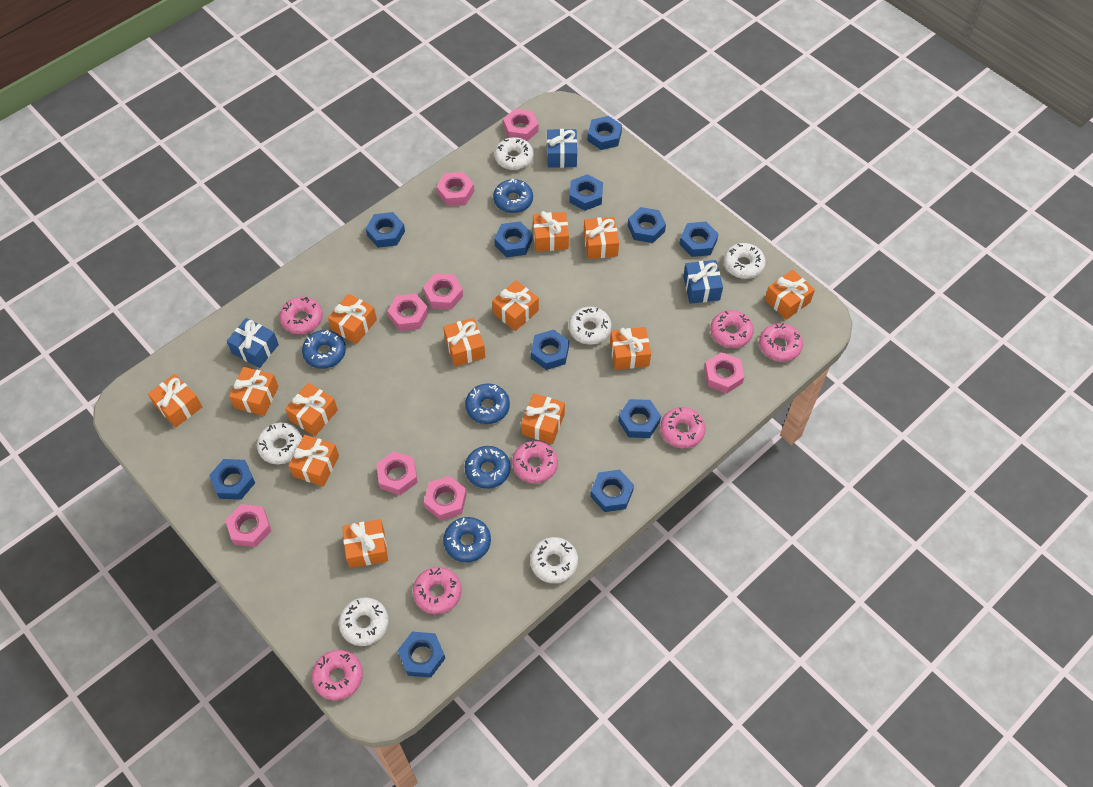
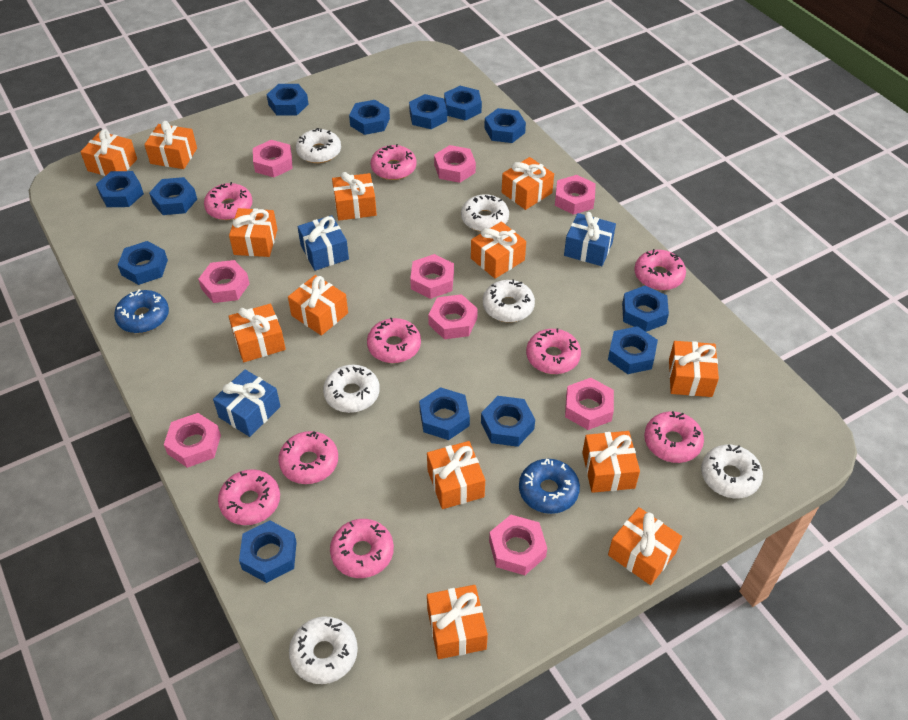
blue donut: [302,330,346,369] [443,517,491,563] [465,384,510,424] [465,446,511,489] [493,179,533,213] = 5 -> [114,289,169,333] [519,459,580,514] = 2
blue nut: [209,459,255,500] [366,212,405,248] [397,632,445,678] [494,221,533,257] [531,329,569,370] [569,174,603,211] [587,116,622,150] [590,470,634,512] [618,399,661,438] [628,207,666,243] [679,222,718,257] = 11 -> [96,171,144,207] [118,241,168,285] [149,177,197,215] [239,520,297,583] [267,84,309,116] [349,100,390,135] [409,94,447,129] [419,387,470,440] [444,86,482,121] [481,396,535,447] [484,108,526,143] [608,326,658,374] [622,286,669,332] = 13
pink donut: [280,297,323,334] [312,650,363,700] [413,567,462,614] [512,441,558,483] [660,407,706,449] [710,310,754,348] [759,323,803,362] = 7 -> [204,182,252,220] [218,469,280,525] [278,431,338,484] [330,519,394,578] [367,318,421,363] [371,144,416,180] [526,328,581,374] [634,249,686,290] [644,411,704,463] = 9
pink nut: [225,504,272,547] [376,451,418,495] [388,294,429,331] [423,273,463,310] [424,476,467,521] [436,172,474,206] [503,109,539,141] [704,352,744,394] = 8 -> [164,413,221,468] [198,260,250,303] [253,140,293,177] [410,254,454,299] [428,294,478,339] [434,145,476,183] [489,515,547,575] [555,175,596,215] [565,378,614,430] = 9

